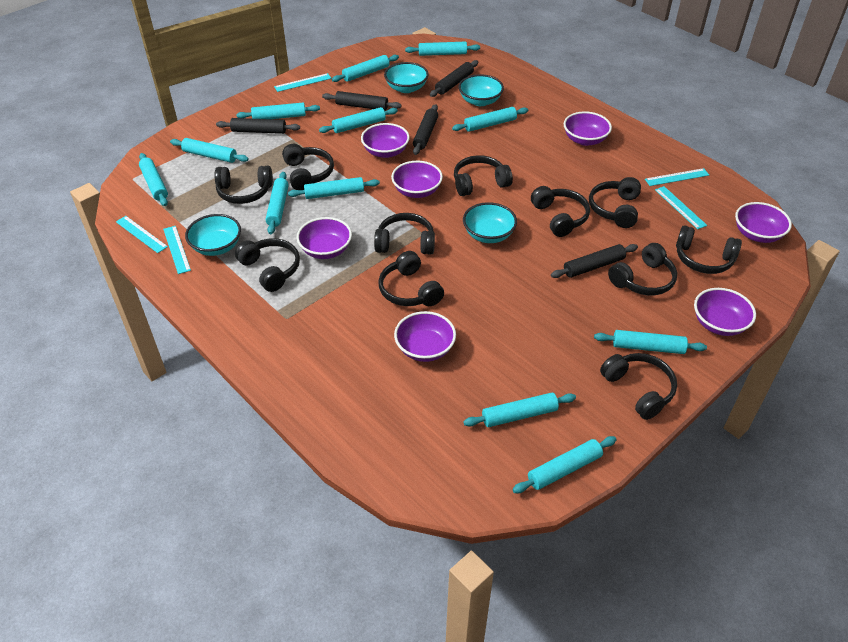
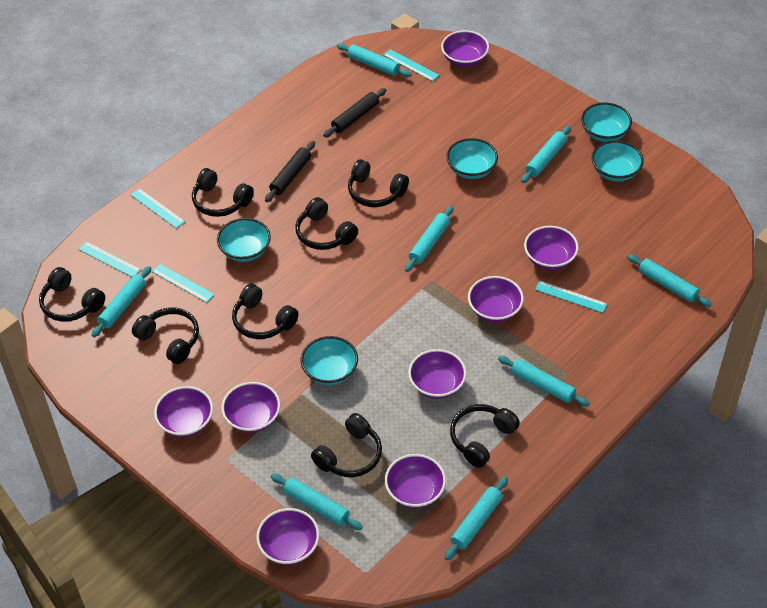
black headphones: [214,166,273,204] [235,238,300,292] [282,144,334,190] [374,213,435,255] [378,251,444,306] [454,155,513,196] [531,186,590,237] [589,177,641,228] [600,353,677,420] [608,243,677,295] [676,225,742,274] = 11 -> [39,267,105,322] [132,307,199,364] [192,168,254,217] [232,284,299,339] [295,197,358,250] [311,413,382,477] [348,159,409,207] [450,404,520,468] = 8
black rolling pin: [216,118,300,134] [322,91,402,111] [413,104,438,155] [430,60,478,97] [551,244,638,278] = 5 -> [265,141,315,202] [323,88,386,137] = 2
purple bowl: [296,217,352,259] [361,123,410,158] [391,161,443,198] [394,311,456,362] [564,111,612,146] [694,288,756,336] [735,202,792,243] = 7 -> [154,386,213,437] [221,382,280,433] [256,508,320,565] [385,454,446,508] [408,349,467,399] [441,30,489,67] [468,276,524,322] [524,226,579,270] = 8
turquoise bowl: [185,214,241,256] [384,62,429,93] [459,74,504,106] [463,202,517,243] = 4 -> [217,218,271,262] [301,336,358,385] [447,138,498,179] [581,103,632,142] [592,141,644,182] = 5
turquoise rolling pin: [139,153,168,206] [170,138,248,163] [236,103,320,119] [266,172,289,234] [288,177,380,199] [319,107,398,133] [332,55,399,82] [405,42,480,56] [452,107,528,132] [463,393,576,427] [512,436,617,493] [594,330,707,354] = 12 -> [91,266,151,337] [271,474,363,530] [337,43,411,77] [405,206,453,272] [445,477,508,560] [498,356,590,407] [521,126,571,183] [627,254,712,307] = 8

